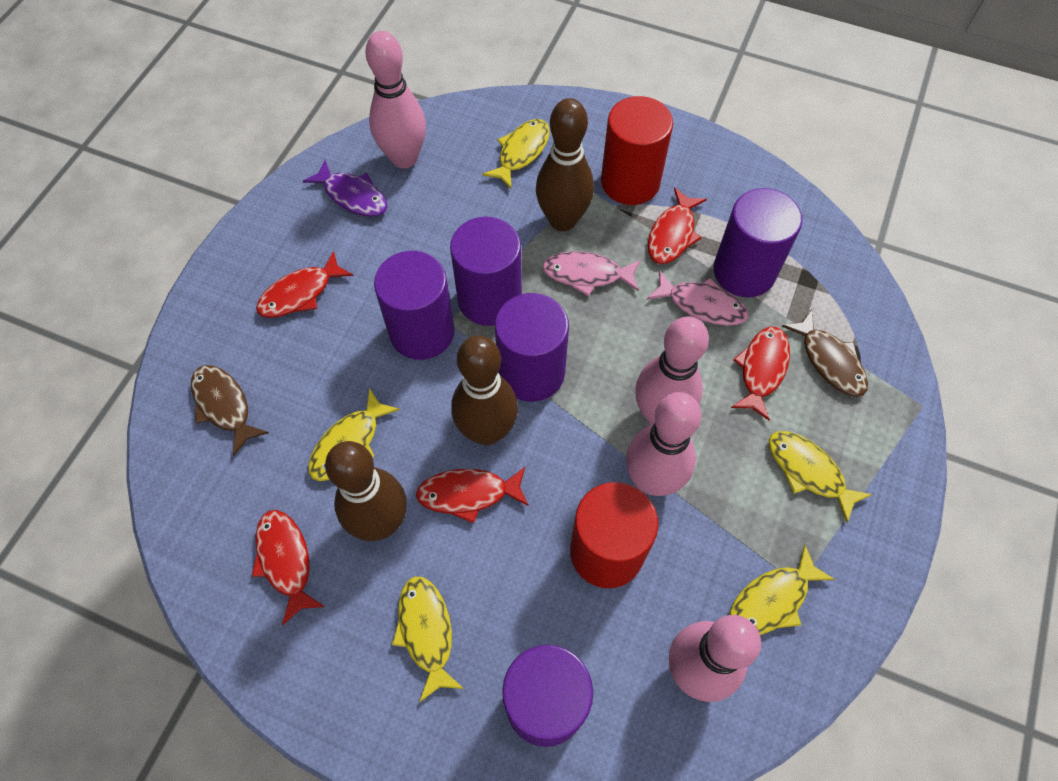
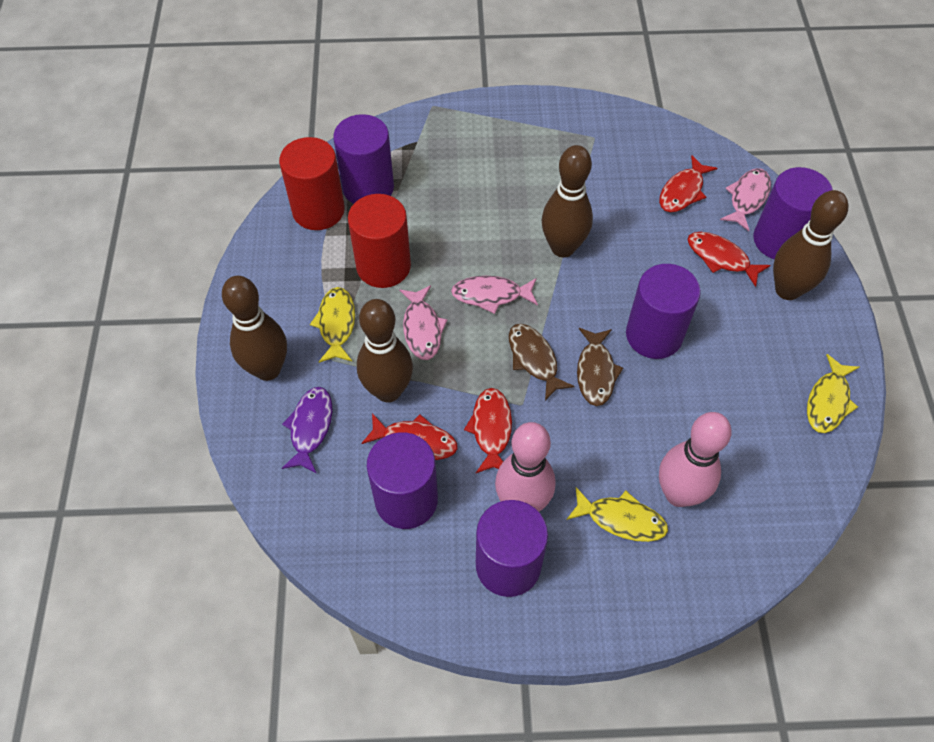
brown bowling pin: [325,441,407,541] [451,336,518,445] [536,98,594,231] = 3 -> [222,276,287,381] [357,299,413,402] [542,145,593,257] [773,190,849,300] = 4
pink bowling pin: [365,31,426,168] [626,392,702,496] [635,316,709,425] [669,615,761,702] = 4 -> [495,422,555,512] [659,412,732,507] = 2
pink fish: [542,251,641,296] [646,270,748,326] = 2 -> [399,285,447,360] [451,276,538,314] [720,168,771,231] = 3
red fish: [252,510,324,625] [256,251,353,318] [416,467,529,524] [648,188,707,264] [731,327,790,421] = 5 -> [361,413,458,460] [464,388,512,473] [659,155,717,212] [688,232,771,287] = 4
yellow fish: [308,388,400,481] [392,577,464,703] [482,119,550,189] [730,545,835,635] [769,431,872,523] = 5 -> [310,287,355,363] [566,487,668,542] [807,354,859,433] = 3

